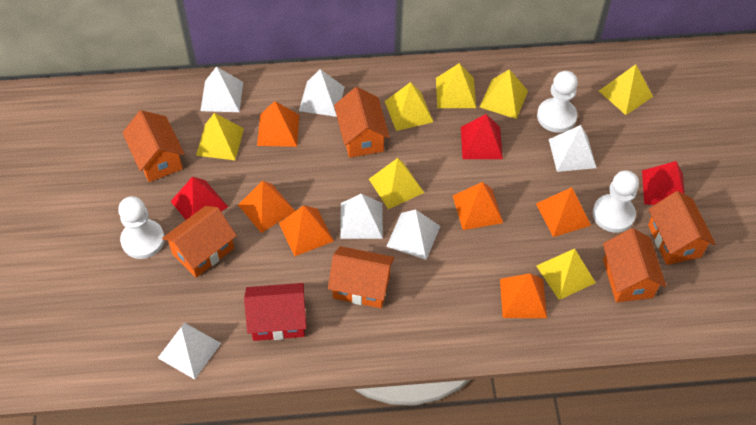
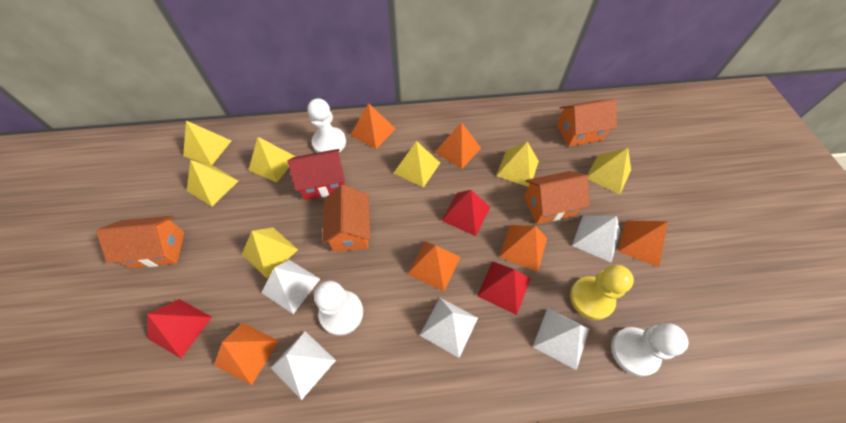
orange house: [122,110,184,182] [162,206,237,278] [328,246,395,308] [334,87,390,158] [603,228,666,302] [648,191,715,265] = 6 -> [96,215,184,268] [322,185,370,252] [524,171,590,224] [557,99,617,146] = 4
white pyramid: [158,323,221,379] [200,67,243,112] [299,69,345,117] [340,194,383,239] [386,209,440,260] [549,125,596,172] = 6 -> [261,260,320,314] [271,331,336,400] [419,298,478,358] [533,308,589,370] [572,216,620,262] = 5
yellow pawn: none = 0 -> [570,265,634,320] = 1

